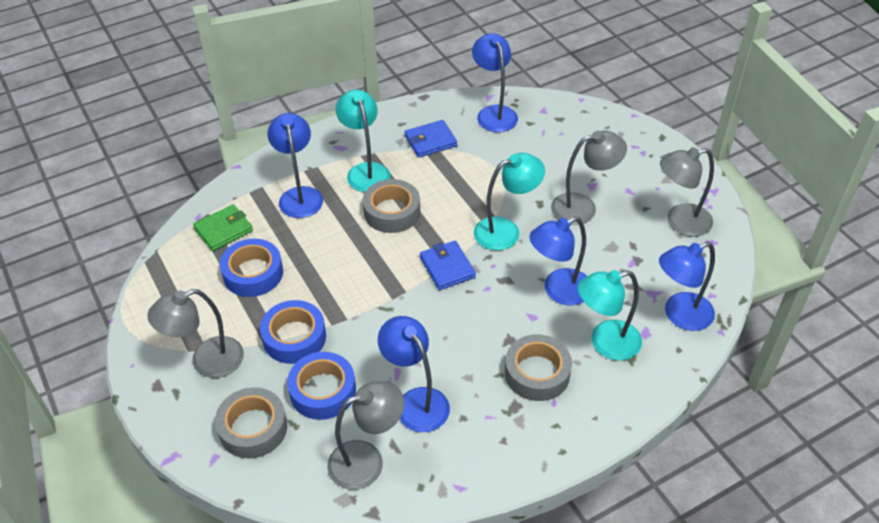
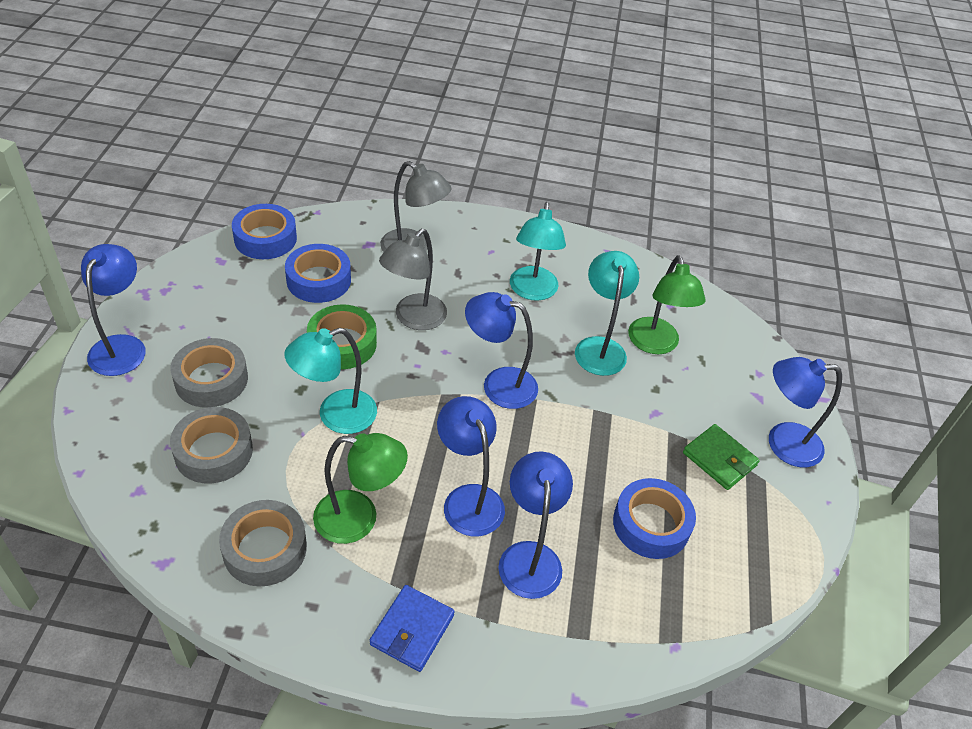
blue wallet: [405,120,457,158] [420,241,476,290] = 2 -> [370,585,455,672] = 1
green lamp: none = 0 -> [313,433,408,544] [628,255,706,354] = 2
green tape: none = 0 -> [307,304,377,369] = 1
grey lamp: [147,289,244,378] [327,381,404,490] [551,130,627,225] [660,147,714,237] = 4 -> [379,229,447,330] [380,161,451,252] = 2

